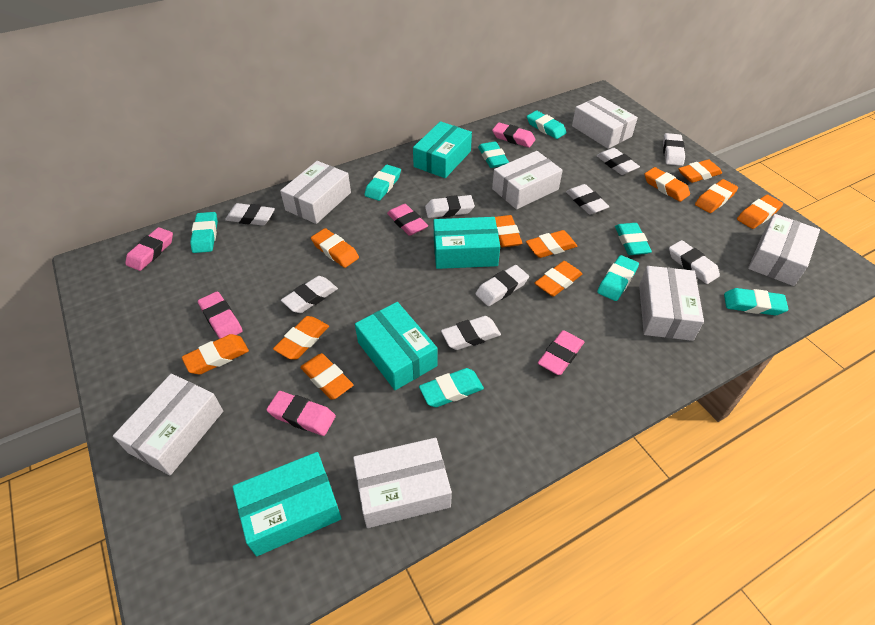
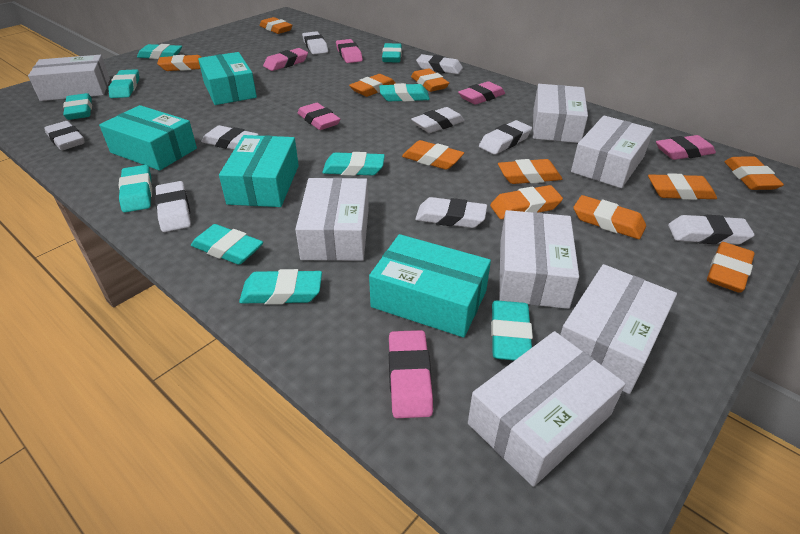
turquoise eraser: [190,212,218,253] [364,165,401,201] [419,368,484,407] [478,141,509,168] [527,111,567,139] [597,255,639,301] [615,223,652,255] [724,288,789,315] = 8 -> [63,93,92,120] [108,69,139,98] [119,165,152,212] [137,44,182,59] [191,224,263,265] [239,269,322,305] [322,152,385,176] [379,83,430,102] [382,43,402,62] [491,300,533,361] = 10

